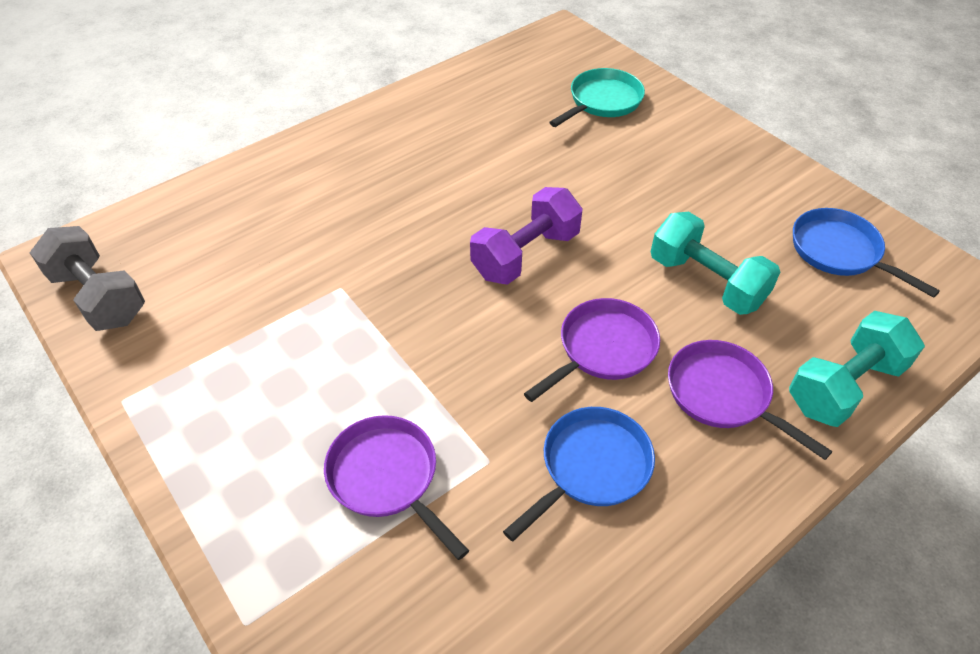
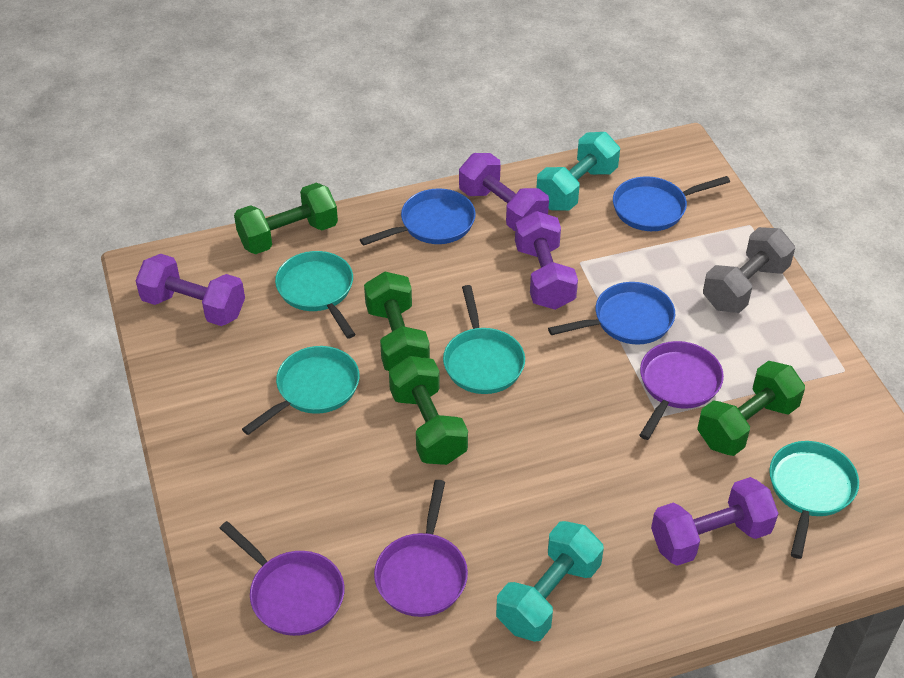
blue pan: [503,407,655,541] [793,208,940,298] = 2 -> [360,188,476,246] [548,282,675,344] [613,176,730,231] = 3
green dumbbell: none = 0 -> [234,183,338,254] [364,272,430,371] [389,356,468,465] [697,361,805,456] = 4
purple dumbbell: [470,187,583,285] = 1 -> [136,254,245,326] [459,153,549,231] [515,211,578,310] [651,477,779,566] = 4
turquoise pan: [549,68,645,127] = 1 -> [242,346,360,435] [275,251,356,339] [443,285,525,394] [769,441,859,559] = 4

